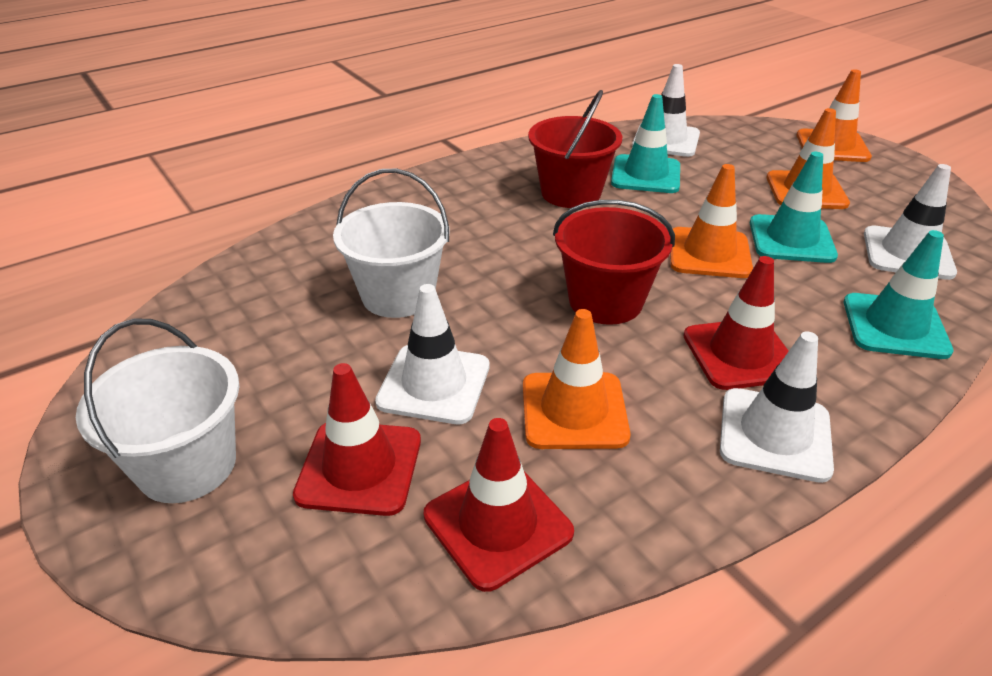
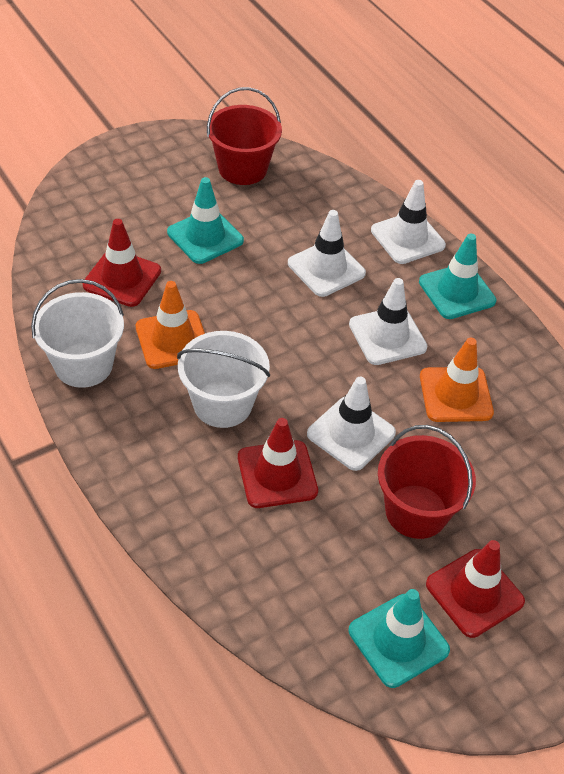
orange traffic cone: [523,309,630,449] [670,164,753,278] [766,108,850,209] [796,69,872,162] = 4 -> [136,281,205,369] [420,338,494,422] = 2

